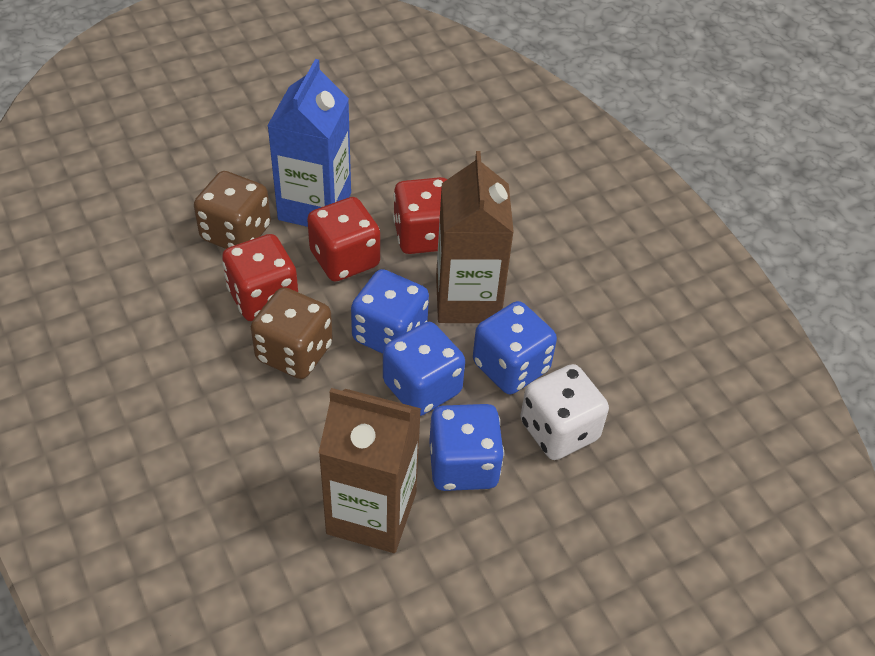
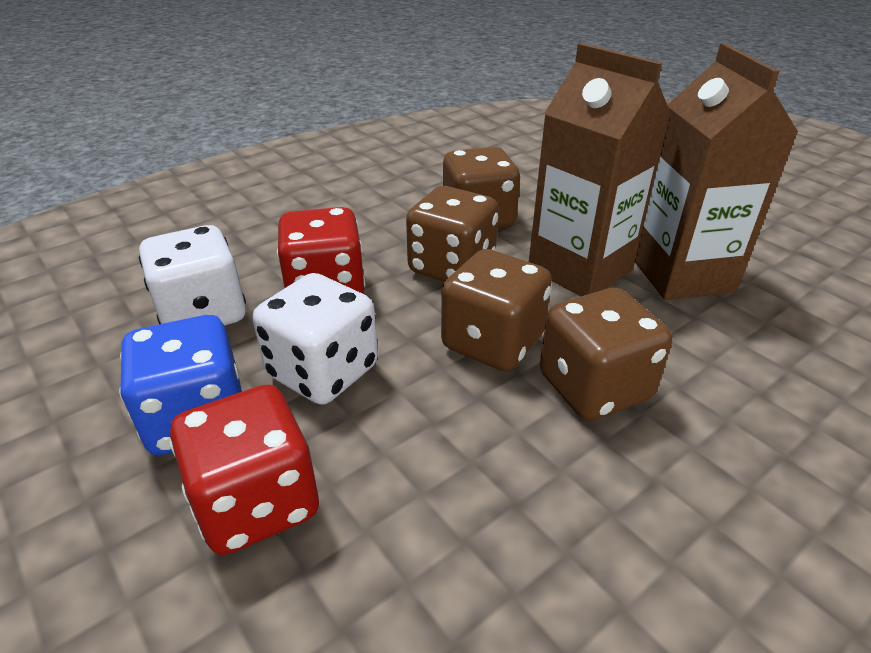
blue carton: [267,59,351,227] = 1 -> none = 0
blue dice: [351,269,429,354] [383,322,465,416] [429,404,504,491] [473,301,557,394] = 4 -> [119,315,242,455] = 1
brown dice: [194,171,271,249] [251,287,333,379] = 2 -> [406,186,499,282] [441,249,552,371] [443,147,520,228] [540,288,672,421] = 4
red dice: [222,234,298,321] [307,197,380,282] [393,177,447,254] = 3 -> [170,384,319,555] [277,207,365,294] = 2
white dice: [520,364,609,460] = 1 -> [139,225,246,326] [253,273,378,405] = 2

